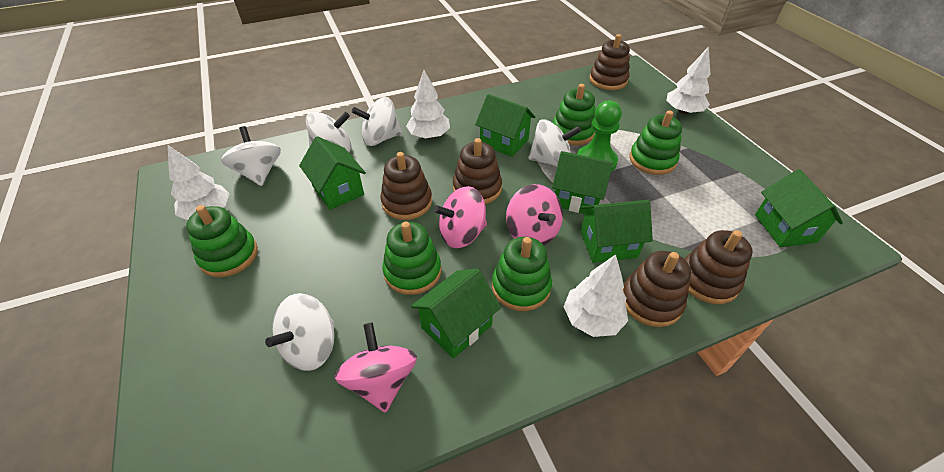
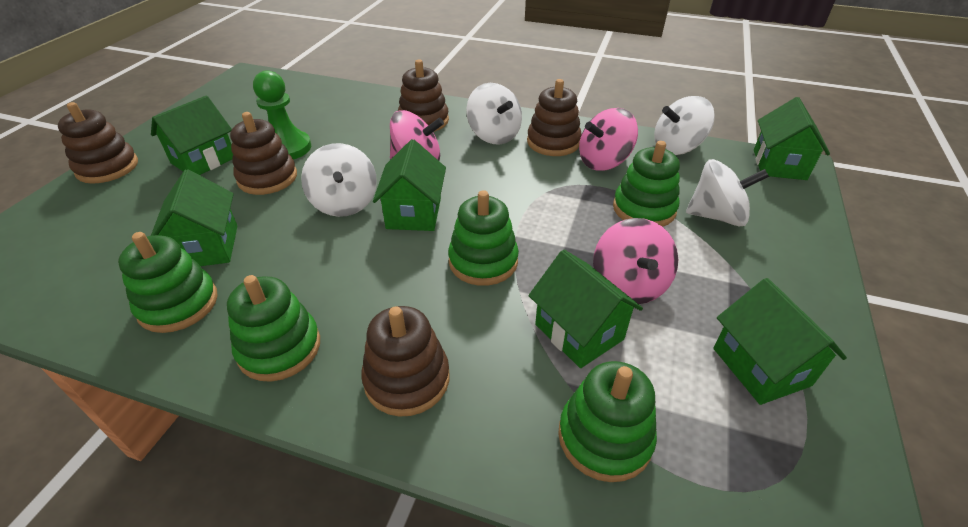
white spinning top: [221,126,281,186] [265,293,334,371] [306,112,351,152] [352,97,402,146] [528,119,581,166] = 5 -> [301,143,377,217] [466,83,522,145] [654,96,715,155] [686,159,769,226] = 4
white tree: [168,145,229,220] [406,70,450,139] [564,254,628,337] [666,47,711,114] = 4 -> none = 0

